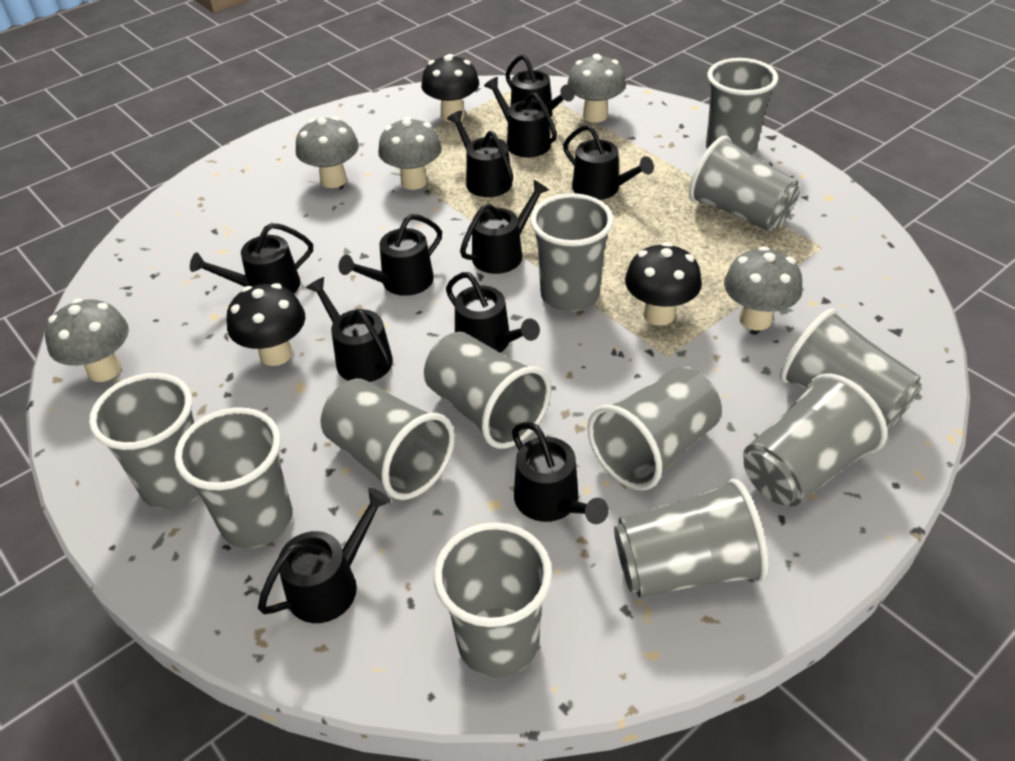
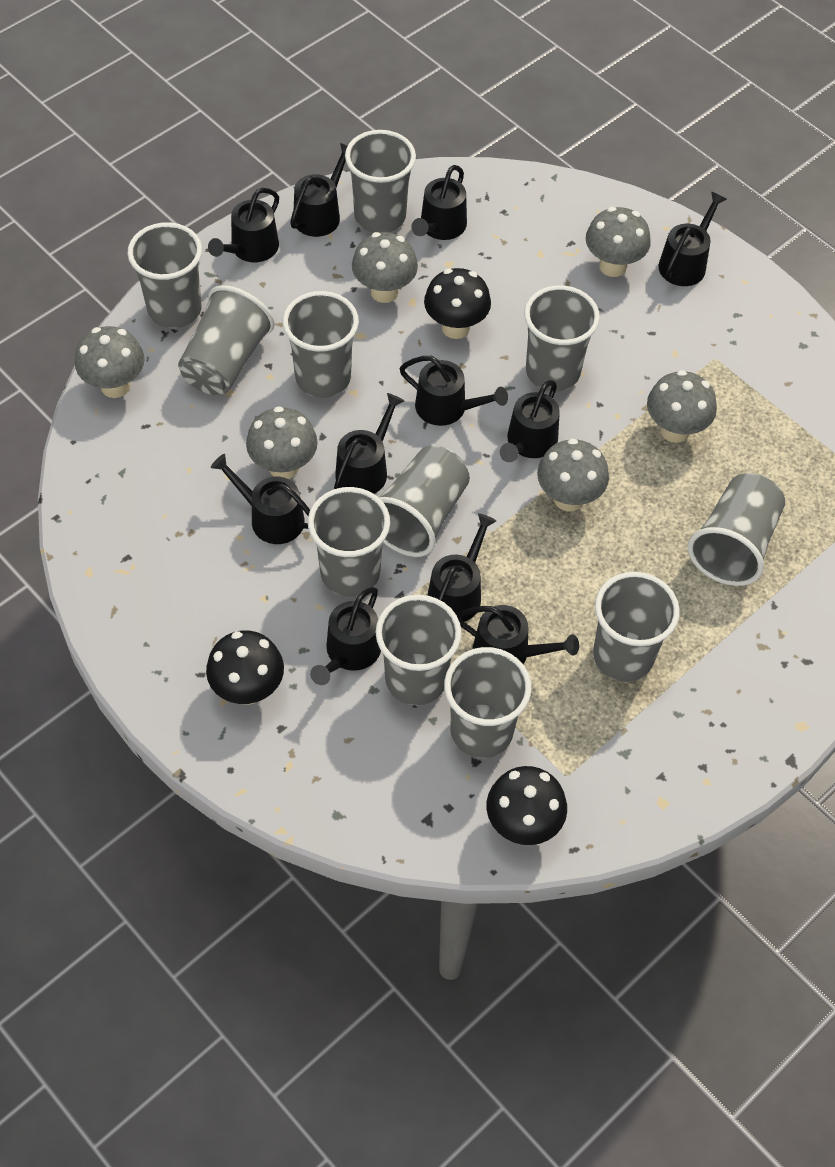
grey cup: [89,373,200,509] [174,407,293,548] [321,379,455,500] [424,332,551,449] [434,522,552,678] [530,193,614,312] [588,367,722,491] [614,479,769,598] [689,136,800,231] [706,58,778,155] [743,373,888,507] [780,308,922,430] = 12 -> [127,222,202,328] [178,285,275,395] [282,291,359,398] [308,487,390,597] [345,130,416,233] [376,595,462,705] [379,445,470,557] [444,647,532,758] [524,285,600,391] [593,572,680,682] [688,473,785,586] = 11
grey mushroom: [45,298,129,382] [296,117,359,188] [378,117,442,190] [567,54,626,123] [724,246,802,330] = 5 -> [75,326,145,398] [246,406,318,479] [352,232,418,303] [537,438,609,511] [586,207,651,277] [647,370,717,443] = 6

